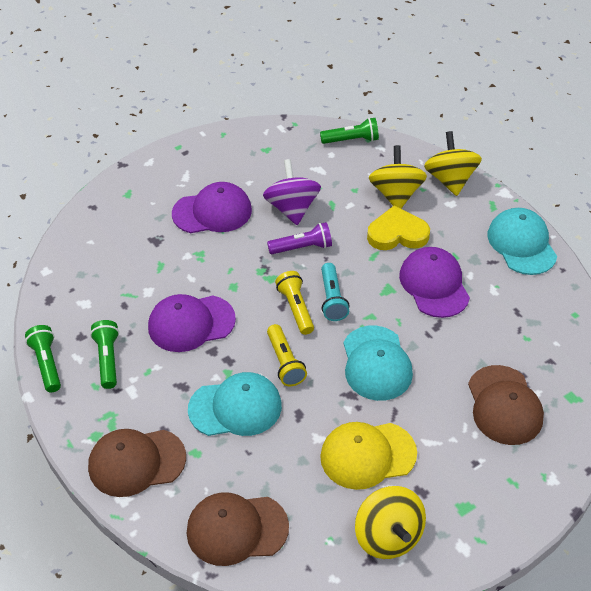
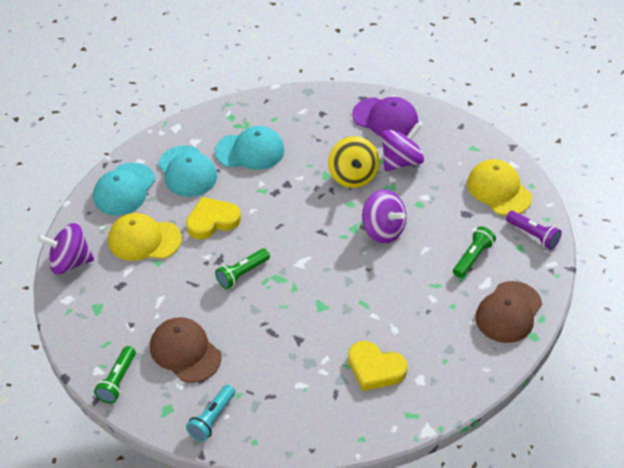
brown cap: [88,429,186,497] [186,492,289,566] [468,365,544,445] = 3 -> [150,317,221,383] [475,281,542,343] = 2
purple cap: [148,294,236,352] [172,182,252,233] [399,247,470,318] = 3 -> [352,97,418,136] = 1
purple spinning top: [263,159,321,225] = 1 -> [37,223,94,274] [362,189,406,243] [381,123,424,171] = 3
yellow cap: [320,422,417,490] = 1 -> [108,213,182,261] [467,159,532,216] = 2
yellow flashlight: [267,324,307,386] [275,271,314,335] = 2 -> none = 0
yellow heart: [367,206,430,250] = 1 -> [186,197,241,239] [348,341,408,391] = 2
yellow spinning top: [355,486,426,559] [369,145,427,209] [424,131,482,196] = 3 -> [328,136,379,188] = 1

